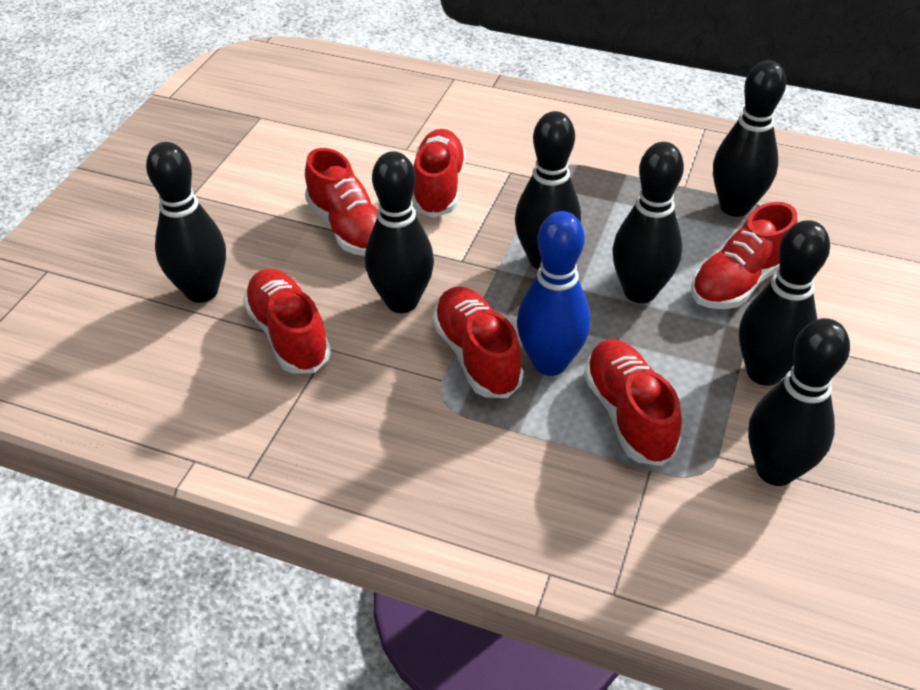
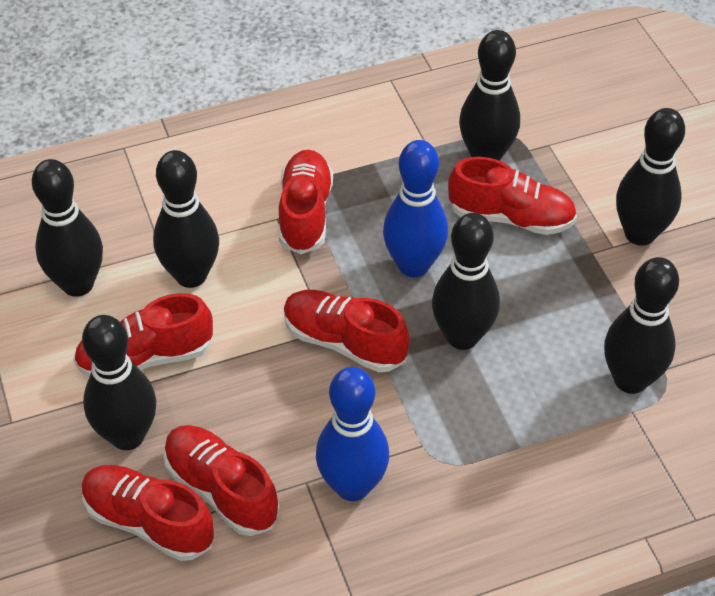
blue bowling pin: [517,211,590,376] = 1 -> [316,367,389,501] [383,140,448,277] = 2

